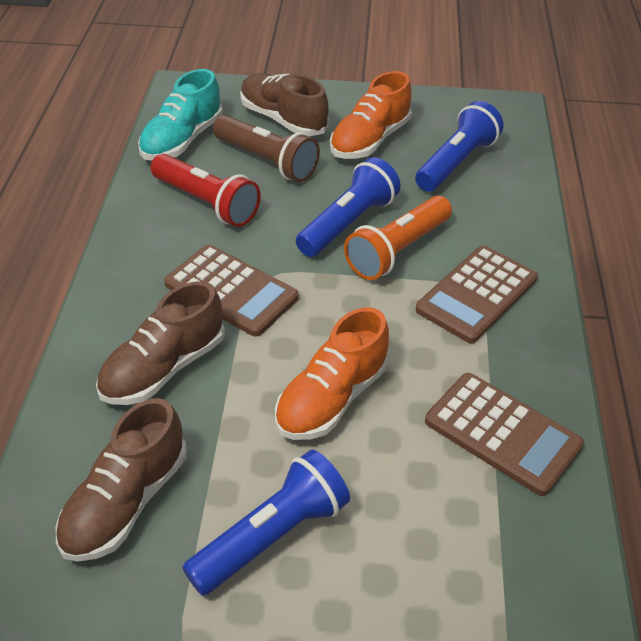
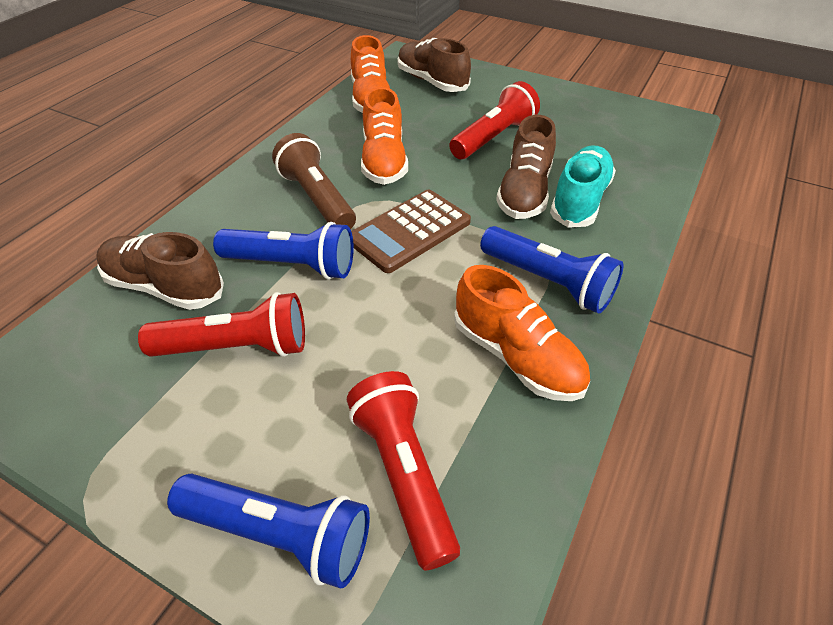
brown calculator: [164,245,299,337] [416,245,538,343] [425,373,584,496] = 3 -> [351,189,471,273] = 1
orange flashlight: [344,196,452,280] = 1 -> none = 0
orange shoe: [275,308,389,440] [330,71,412,159] = 2 -> [351,35,390,113] [361,87,408,185] [454,265,590,401] = 3
red flashlight: [151,154,261,227] = 1 -> [138,292,305,357] [347,371,460,570] [449,81,540,159] = 3

